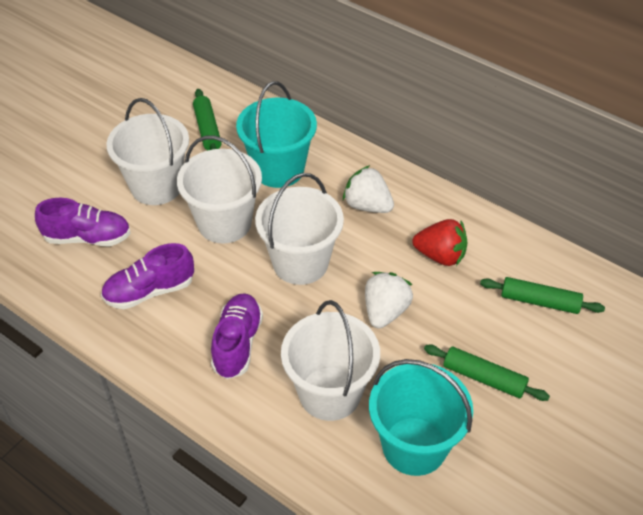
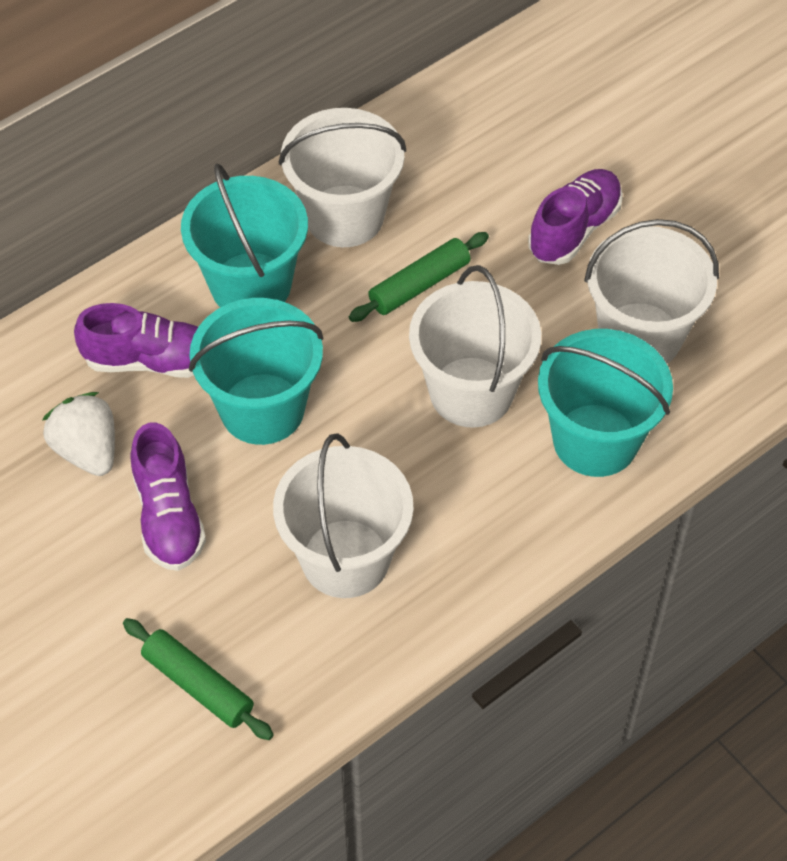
green rolling pin: [193,89,222,150] [424,344,550,401] [480,277,605,314] = 3 -> [123,618,274,740] [349,232,489,322] = 2
red strawberry: [412,219,467,266] = 1 -> none = 0
turquoise bucket: [236,81,317,188] [369,359,473,476] = 2 -> [181,163,308,308] [189,298,323,445] [538,329,673,477] = 3
white strawberry: [343,165,394,213] [365,272,413,329] = 2 -> [42,392,115,476] = 1

